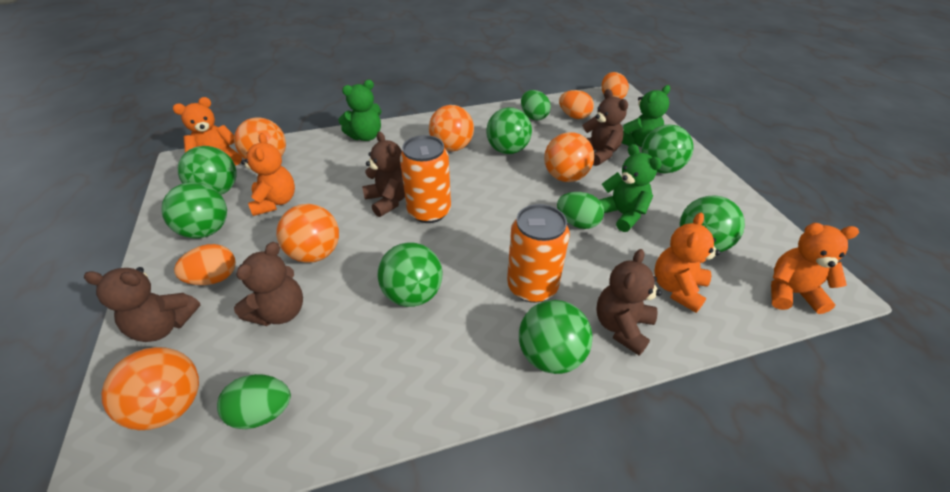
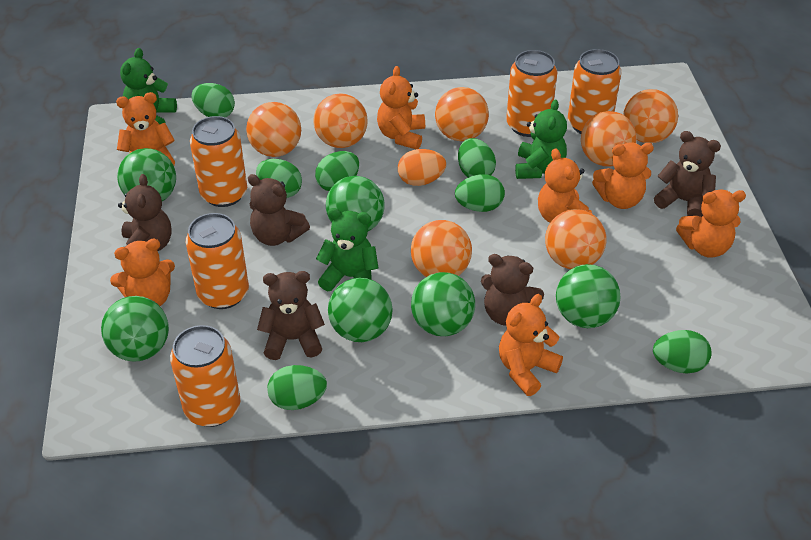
green ball: [161,182,227,239] [178,146,237,195] [377,242,443,307] [486,107,532,154] [519,300,593,374] [642,124,693,173] [680,195,745,252] = 7 -> [101,296,169,362] [117,148,176,201] [326,176,385,231] [328,278,393,342] [411,272,475,336] [556,264,621,328] = 6
green egg: [217,374,291,429] [521,90,551,120] [557,192,604,229] = 3 -> [192,83,235,118] [256,159,302,198] [267,365,327,410] [315,151,359,191] [455,174,505,212] [458,138,496,178] [653,330,712,374] = 7
orange ball: [101,347,199,430] [234,117,286,159] [276,204,339,263] [429,105,474,151] [544,132,594,182] = 5 -> [246,102,301,157] [313,93,368,148] [411,220,472,277] [435,87,489,141] [545,209,607,269] [581,111,637,167] [623,89,678,143] = 7
orange can: [400,135,451,223] [507,204,570,303] = 2 -> [170,325,240,427] [186,213,249,309] [190,116,247,207] [506,50,557,137] [568,49,622,134] = 5
orange egg: [174,244,236,285] [559,90,594,119] [601,72,629,99] = 3 -> [398,149,446,186] = 1
orange teddy bear: [173,97,242,166] [241,133,295,216] [654,213,721,313] [771,223,859,314] = 4 -> [110,239,175,306] [116,92,175,166] [377,66,425,149] [499,294,563,396] [538,148,592,223] [592,142,654,209] [676,189,746,258] = 7

